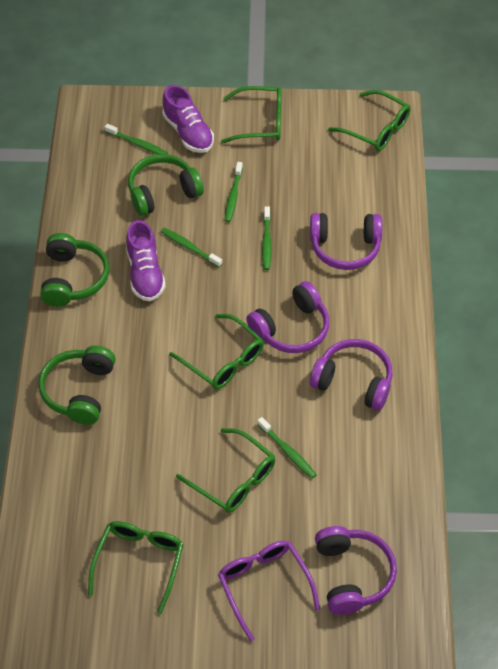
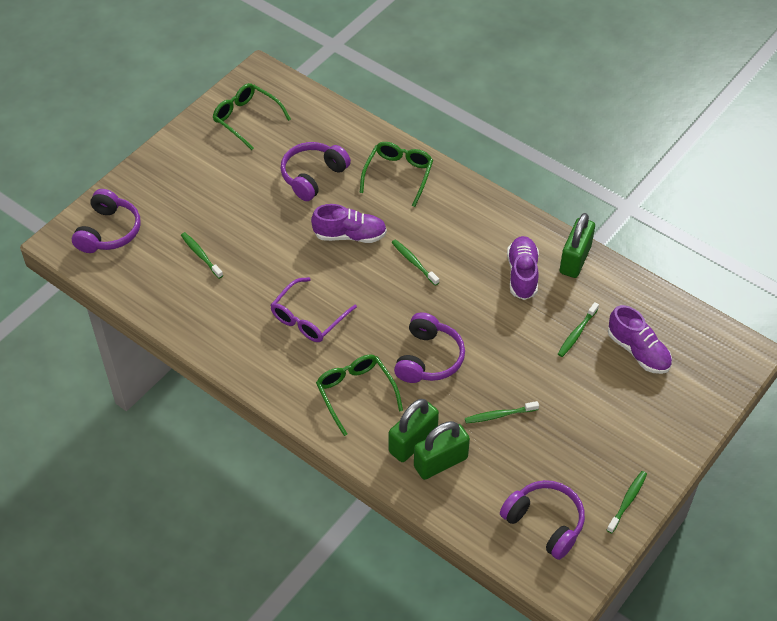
green glasses: [88,521,184,614] [169,314,264,389] [176,428,275,513] [221,86,282,143] [328,90,411,151] = 5 -> [213,83,291,150] [316,355,403,436] [360,142,433,207] = 3
green headphones: [38,346,115,425] [40,233,109,307] [128,154,204,216] = 3 -> none = 0
green padlock: none = 0 -> [389,399,439,462] [414,421,470,480] [560,213,595,278] = 3
purple shoe: [126,220,166,302] [162,85,214,153] = 2 -> [311,204,387,243] [507,236,539,300] [608,305,672,374] = 3

